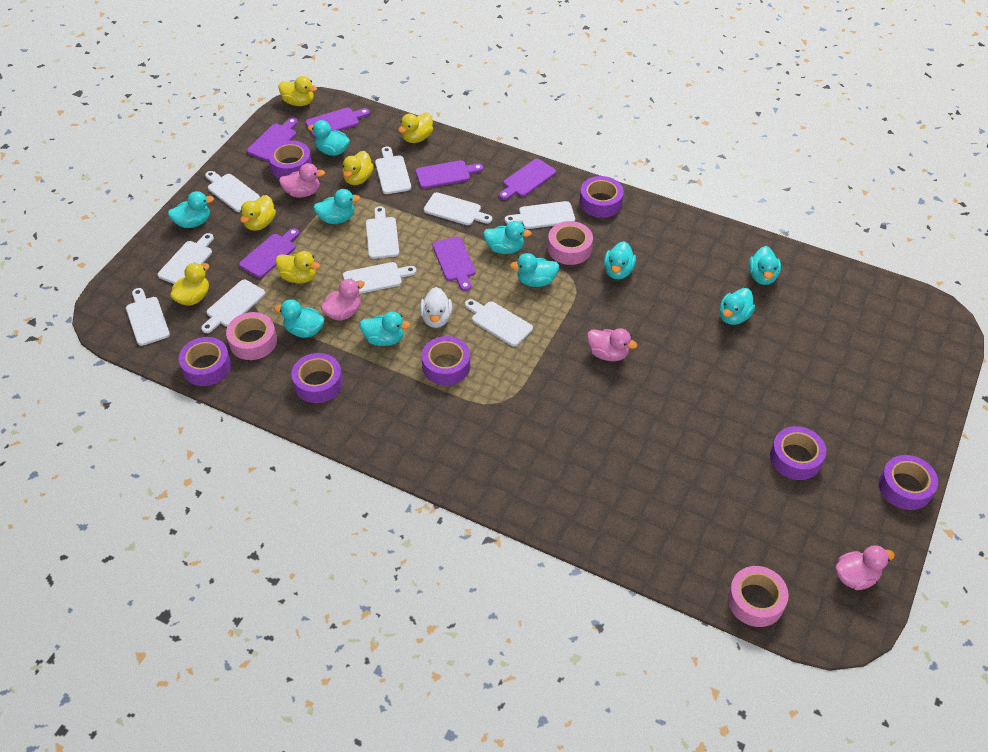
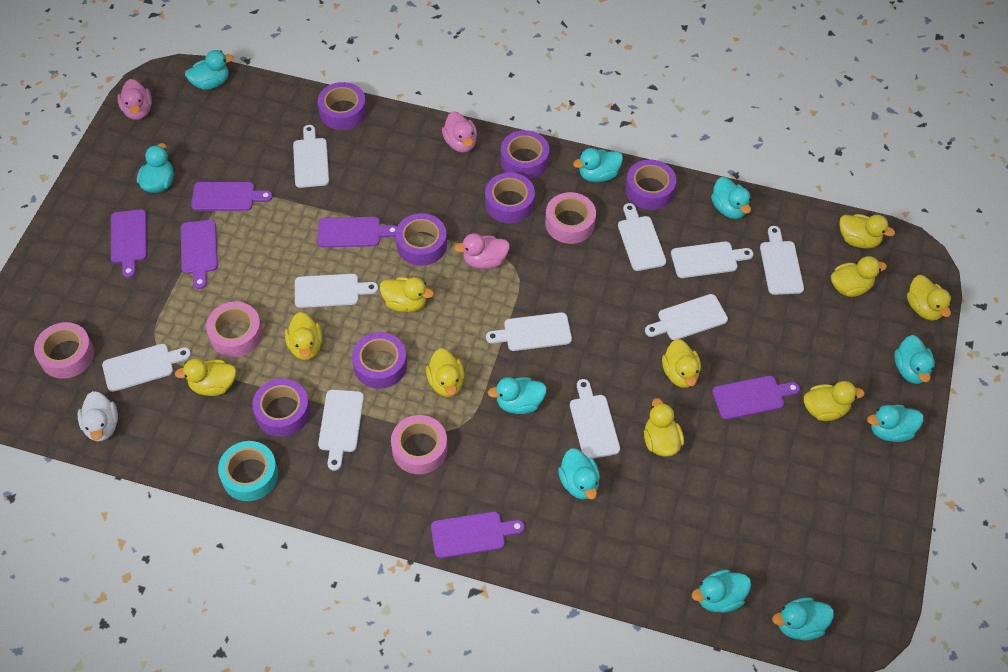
pink duck: [279,163,325,197] [321,279,365,320] [587,328,638,361] [836,545,895,590] = 4 -> [118,79,152,120] [442,112,477,153] [454,233,510,269] = 3
pink tape: [226,312,277,360] [548,221,593,265] [728,566,789,627] = 3 -> [34,322,94,379] [206,302,263,357] [391,415,448,474] [545,192,596,244] = 4
turquoise tape: none = 0 -> [218,441,278,501] = 1
yellow duck: [170,263,210,306] [240,195,276,231] [275,251,320,283] [278,76,317,106] [342,151,374,185] [398,112,433,143] = 6 -> [175,359,236,396] [285,312,323,360] [380,277,434,312] [426,348,465,397] [644,398,684,457] [662,339,701,388] [804,381,865,421] [831,256,887,297] [839,214,895,249] [907,275,952,321] = 10

